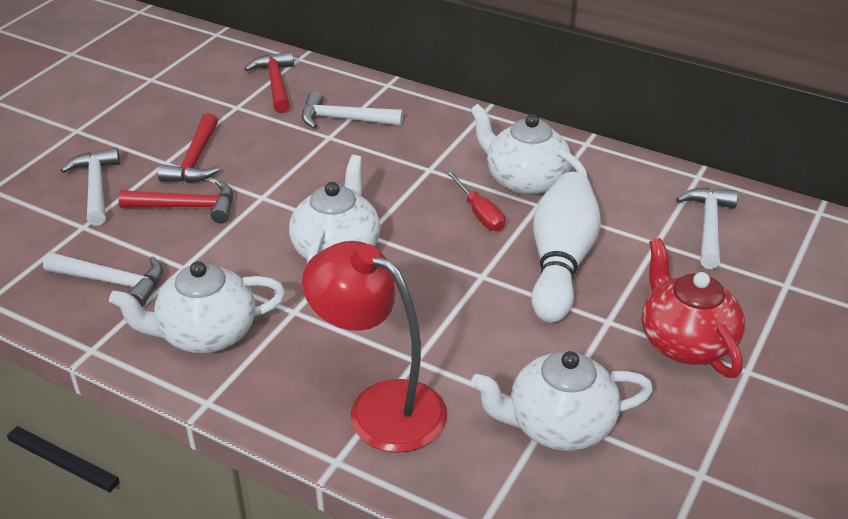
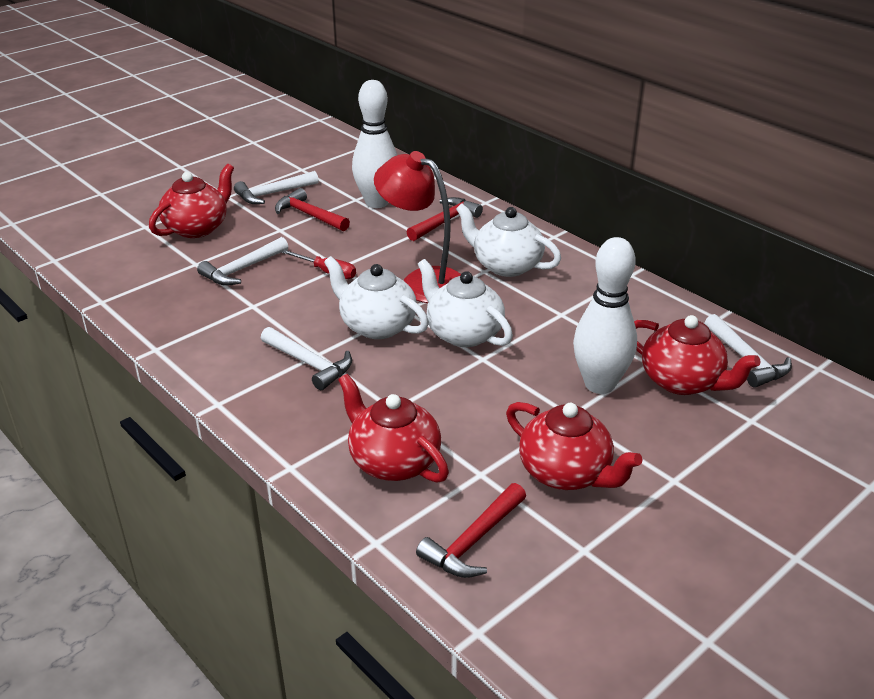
red teapot: [642,238,745,378] = 1 -> [149,164,234,238] [338,374,449,483] [506,402,642,490] [634,315,761,395] = 4
white bowling pin: [531,172,601,323] = 1 -> [352,80,397,208] [573,237,637,394] = 2
white teapot: [109,261,285,353] [289,155,380,263] [470,104,588,195] [471,351,653,451] = 4 -> [324,256,429,339] [418,259,513,347] [456,204,561,277] = 3

